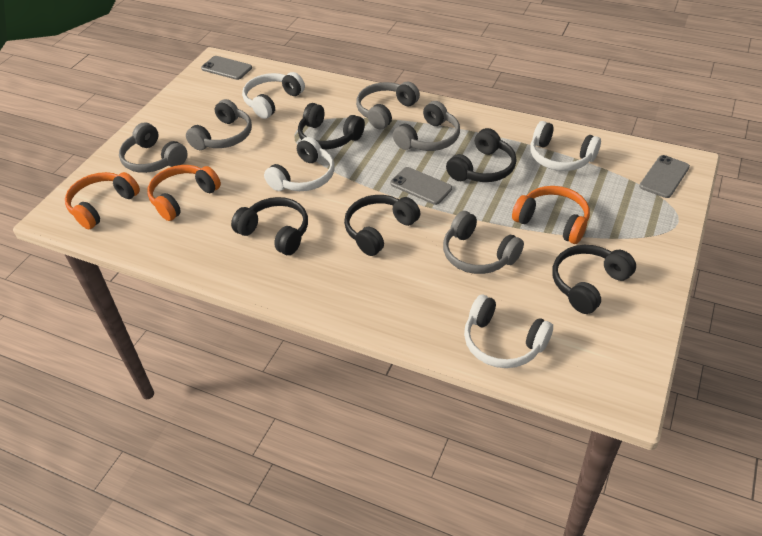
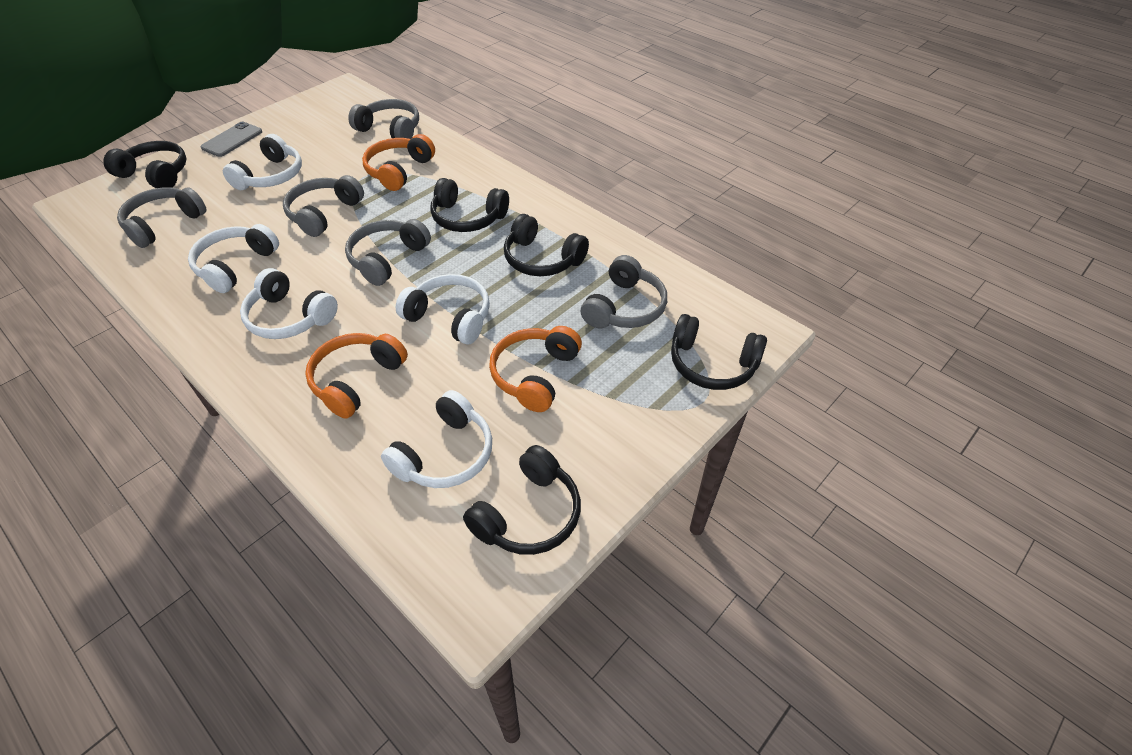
grey phone: [201,56,252,80] [390,167,452,205] [639,155,690,198] = 3 -> [200,121,262,157] = 1
white headphones: [242,72,305,119] [264,137,335,191] [464,294,553,368] [530,121,601,171] = 4 -> [188,224,279,293] [223,134,302,190] [240,268,338,339] [381,390,492,488] [396,274,490,344] = 5

